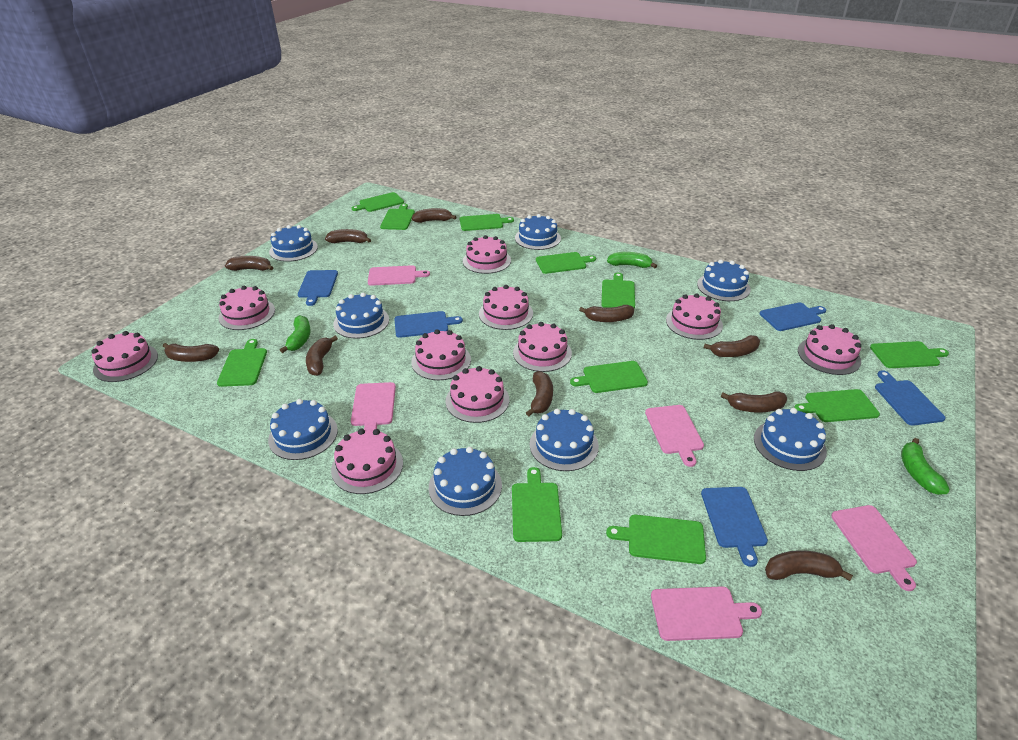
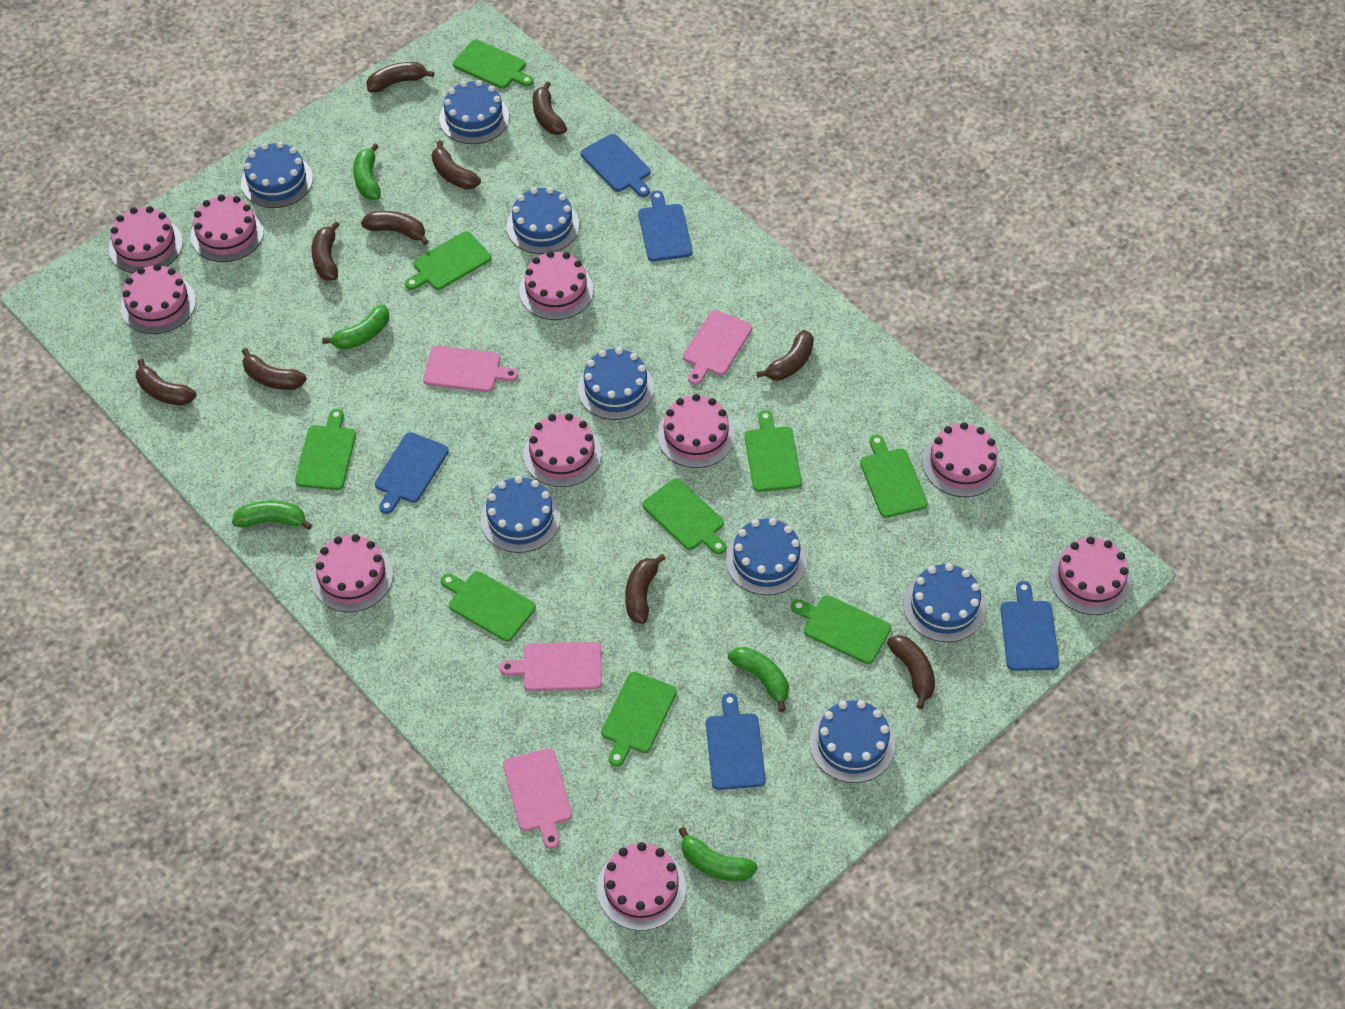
green banana: [280,315,311,353] [607,252,657,268] [901,438,950,495] = 3 -> [232,501,312,530] [322,304,389,350] [353,143,381,200] [678,827,758,881] [728,647,789,712] = 5
green cutting board: [217,339,267,387] [352,192,404,212] [380,204,415,230] [460,214,514,231] [512,467,562,542] [536,252,596,274] [570,361,648,393] [601,273,635,308] [606,515,706,564] [794,389,880,422] [870,341,949,368] = 11 -> [295,409,356,490] [405,231,491,290] [441,571,536,642] [453,40,534,89] [601,672,677,767] [642,478,726,554] [745,410,802,492] [791,595,891,664] [860,435,928,518] = 9
pink cutting board: [351,382,396,430] [368,265,430,286] [645,405,704,467] [651,586,762,641] [831,505,917,591] = 5 -> [423,346,518,392] [500,642,602,691] [503,748,572,849] [683,310,752,385] = 4

